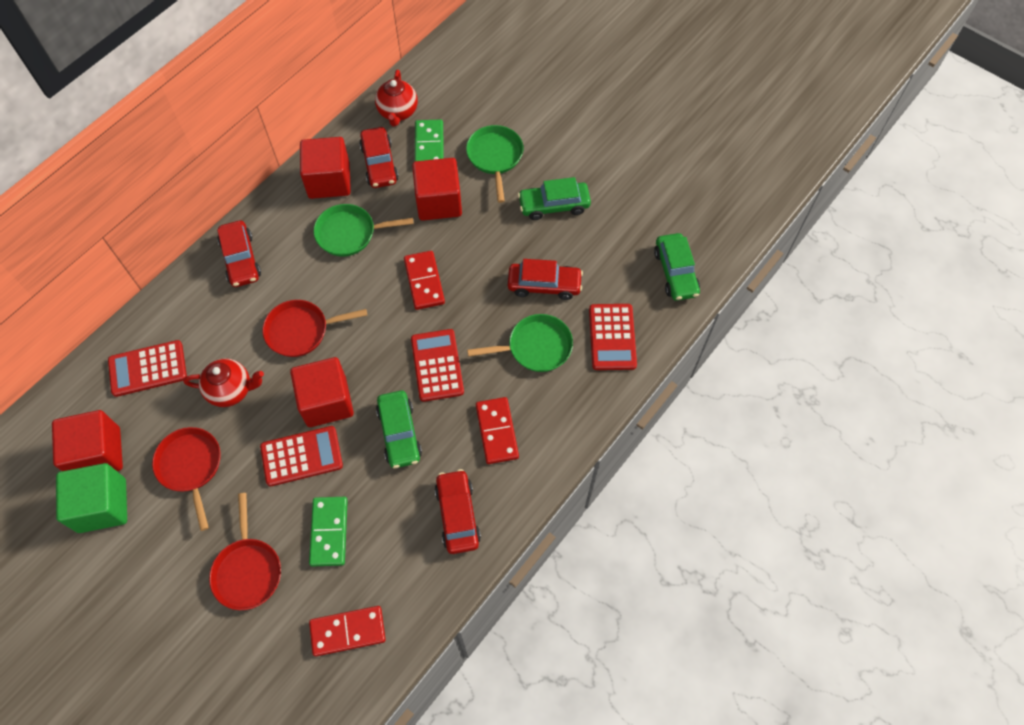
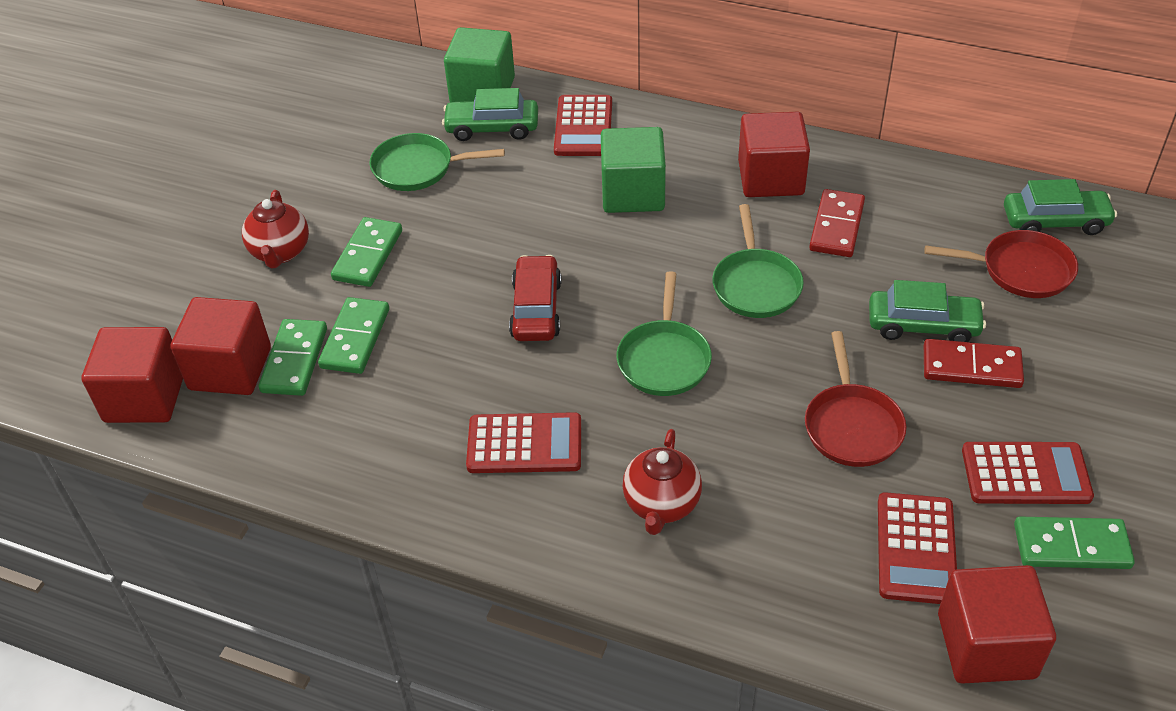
green cube: [56,463,127,533] = 1 -> [444,27,515,102] [601,127,666,213] = 2
green domino: [309,497,348,567] [415,120,444,161] = 2 -> [259,319,327,396] [318,297,389,374] [331,217,402,287] [1014,516,1135,569] = 4
red car: [217,220,261,287] [359,127,399,188] [435,469,481,554] [508,259,583,300] = 4 -> [509,255,562,341] = 1
red domino: [309,606,386,656] [404,251,445,310] [476,397,519,464] = 3 -> [809,189,865,257] [924,339,1024,388] = 2
red pan: [152,427,220,531] [209,493,281,610] [263,300,367,357] = 3 -> [805,331,906,467] [924,230,1078,298] = 2

